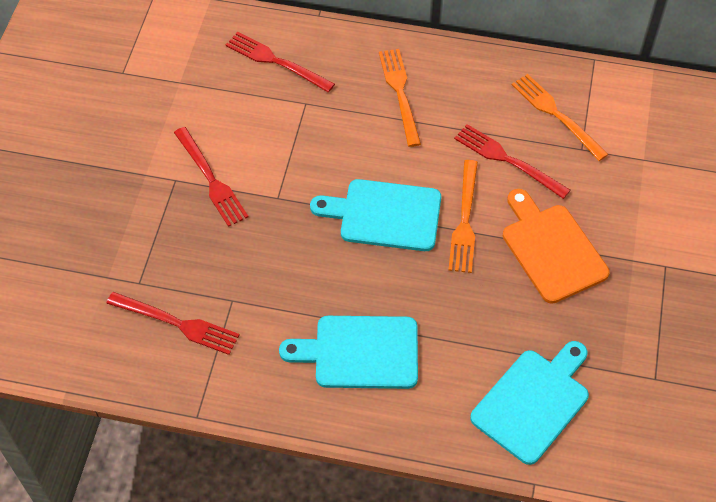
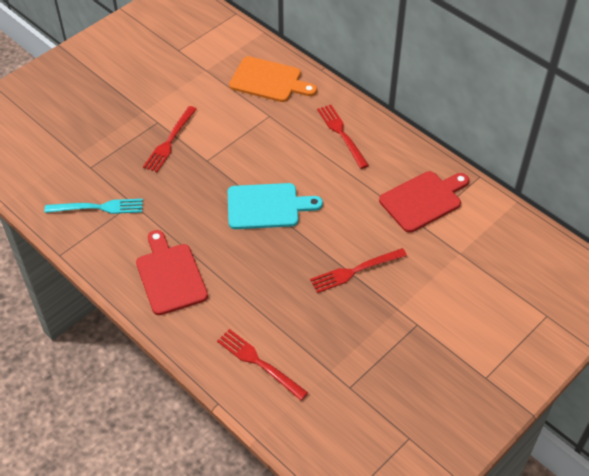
orange fork: [379,49,421,147] [448,160,478,273] [512,74,609,161] = 3 -> none = 0
red cutting board: none = 0 -> [136,230,208,315] [379,171,469,233] = 2
turquoise cutting board: [279,316,418,389] [310,179,441,251] [470,341,589,465] = 3 -> [228,183,323,229] = 1
turquoise fork: none = 0 -> [45,199,143,214] = 1

